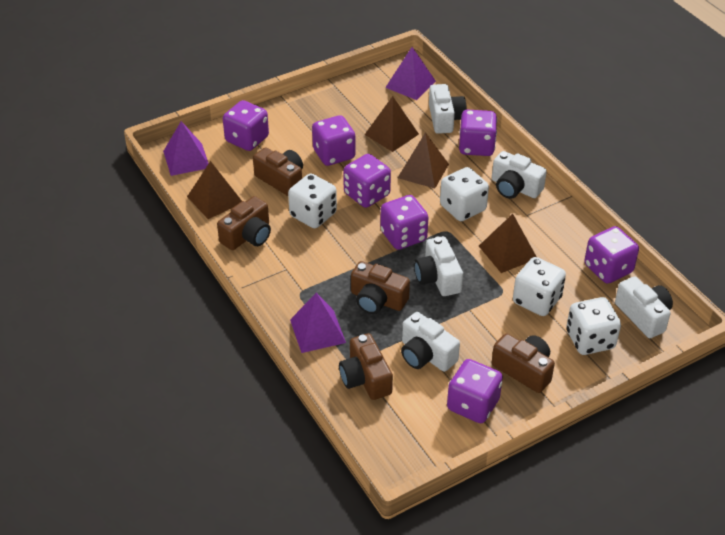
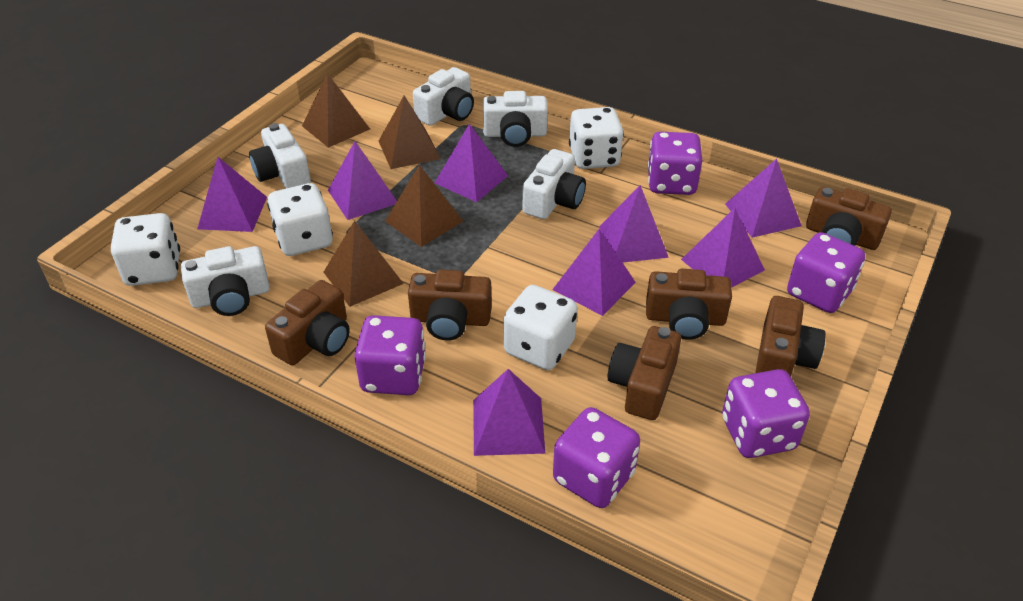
brown camera: [217,196,271,250] [253,147,303,196] [339,333,393,400] [351,261,410,314] [492,333,555,393] = 5 -> [265,280,350,365] [408,270,492,341] [607,326,681,420] [646,269,732,340] [755,296,826,377] [806,187,892,250] = 6
purple dice: [223,100,269,151] [312,115,355,166] [343,154,391,208] [380,195,428,250] [447,359,503,423] [459,110,497,156] [584,226,639,284] = 7 -> [354,315,426,395] [553,407,640,508] [648,132,702,195] [722,369,810,458] [787,232,865,313] = 5
purple pyramid: [163,121,209,176] [290,293,346,353] [385,47,436,100] = 3 -> [197,157,267,232] [328,141,397,220] [435,124,508,202] [473,369,545,456] [552,229,636,316] [599,185,669,263] [681,208,765,288] [725,159,801,238] = 8

